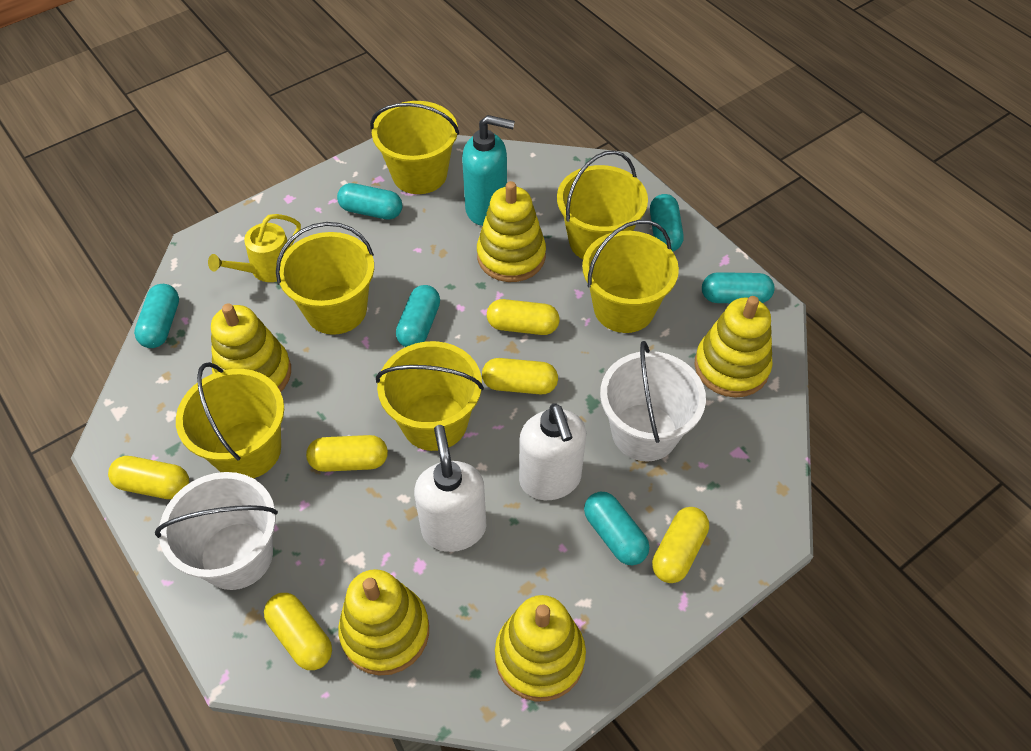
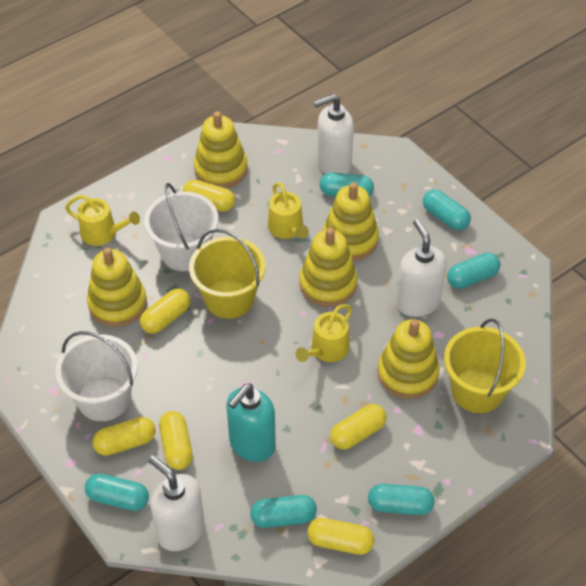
white soap dispenser: [414,425,487,552] [519,403,586,500] = 2 -> [148,455,205,551] [314,94,354,174] [396,219,447,317] = 3
yellow bucket: [176,362,284,479] [276,222,374,335] [370,101,459,194] [376,341,484,451] [557,150,648,259] [582,220,679,333] = 6 -> [189,229,265,319] [444,319,526,413] = 2
yellow watering can: [208,214,301,282] = 1 -> [65,195,140,246] [268,182,309,239] [296,304,352,362] = 3

